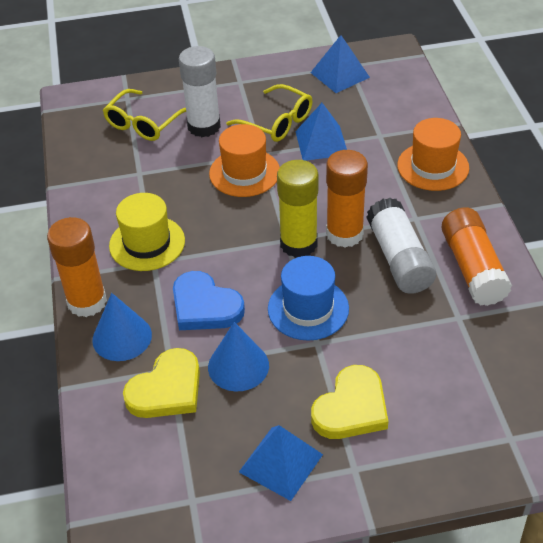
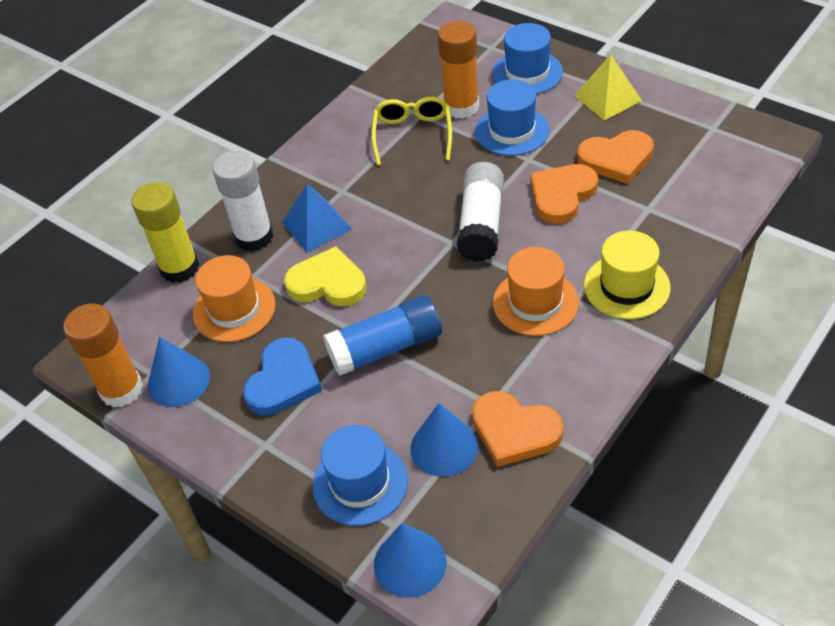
blue cone: [92,293,152,361] [208,322,269,392] = 2 -> [148,337,210,407] [374,523,446,598] [411,403,478,477] = 3
blue glue stick: none = 0 -> [323,295,442,376] = 1
blue hat: [268,256,349,341] = 1 -> [312,425,408,526] [475,80,549,156] [492,23,563,94] = 3
blue pyramid: [239,425,323,501] [295,103,347,161] [310,35,370,93] = 3 -> [282,184,352,252] = 1
orange glue stick: [47,217,107,317] [326,150,368,248] [441,207,512,306] = 3 -> [63,304,143,408] [437,21,480,119] = 2
orange heart: none = 0 -> [472,391,563,467] [530,164,598,224] [577,130,654,184] = 3
yellow glasses: [103,89,186,141] [226,84,313,142] = 2 -> [371,96,452,165] = 1
yellow heart: [123,348,200,418] [311,365,388,439] = 2 -> [284,246,367,306] = 1
yellow pyramid: none = 0 -> [574,54,642,120] = 1

